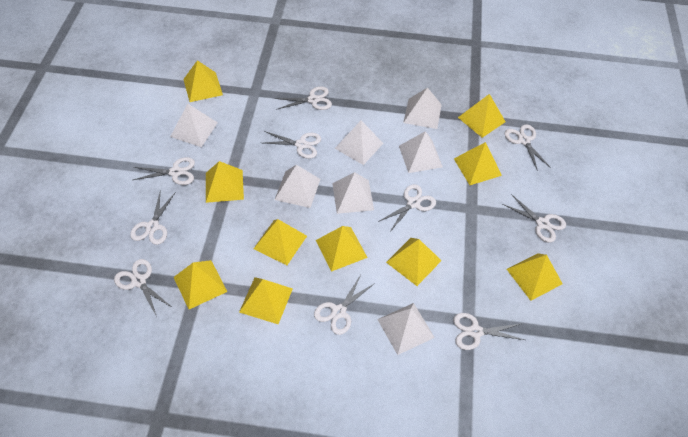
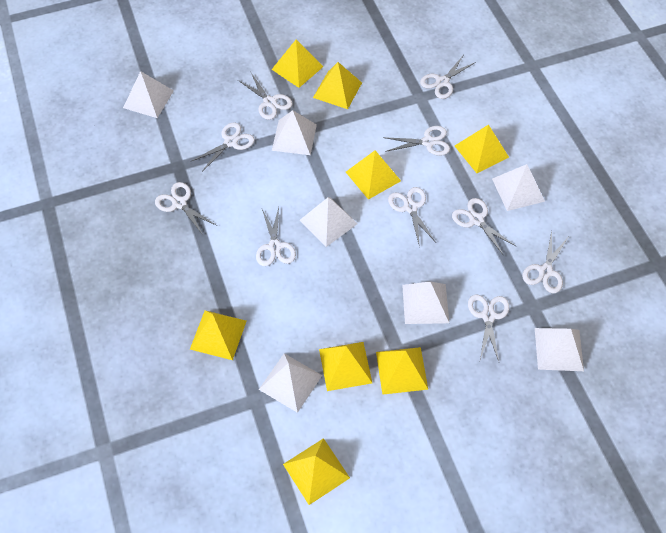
yellow pyramid: [173,260,227,309] [183,60,223,102] [206,161,244,203] [239,277,293,324] [254,219,307,265] [316,226,368,272] [386,238,442,286] [454,142,502,185] [458,94,506,138] [507,253,563,301] = 10 -> [190,310,246,360] [271,39,324,88] [283,438,350,505] [313,62,362,109] [319,342,372,391] [346,150,401,200] [376,347,428,395] [455,125,509,173] = 8

